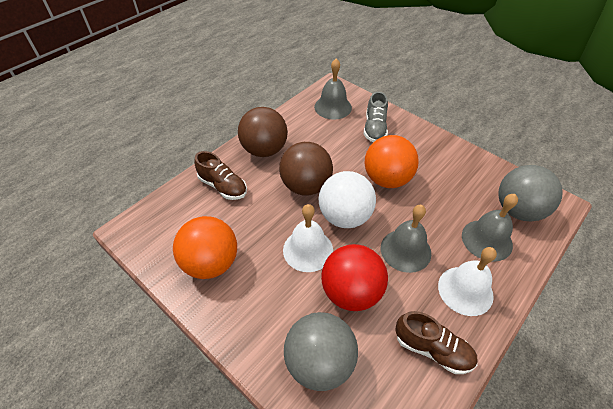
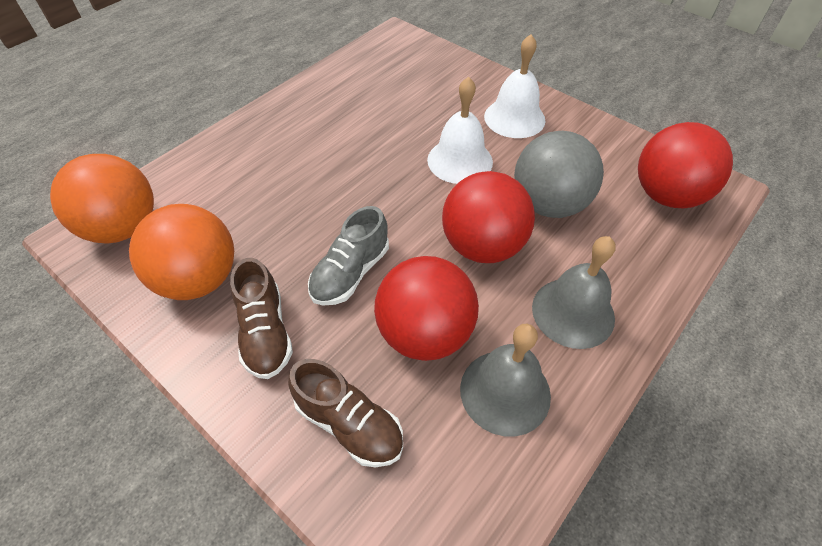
brown ball: [238,107,288,157] [279,142,333,195] = 2 -> none = 0
grey ball: [284,312,358,391] [498,165,563,221] = 2 -> [514,131,604,218] = 1
grey bell: [314,59,352,120] [381,205,431,273] [462,194,518,262] = 3 -> [460,324,551,437] [532,236,616,349] = 2
red ball: [321,244,388,311] = 1 -> [374,256,479,361] [442,171,535,263] [638,122,733,208] = 3
white ball: [319,171,376,228] = 1 -> none = 0

